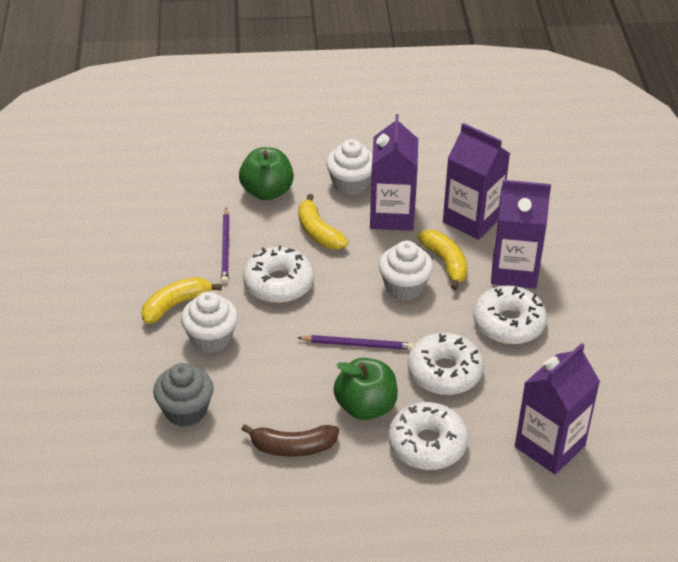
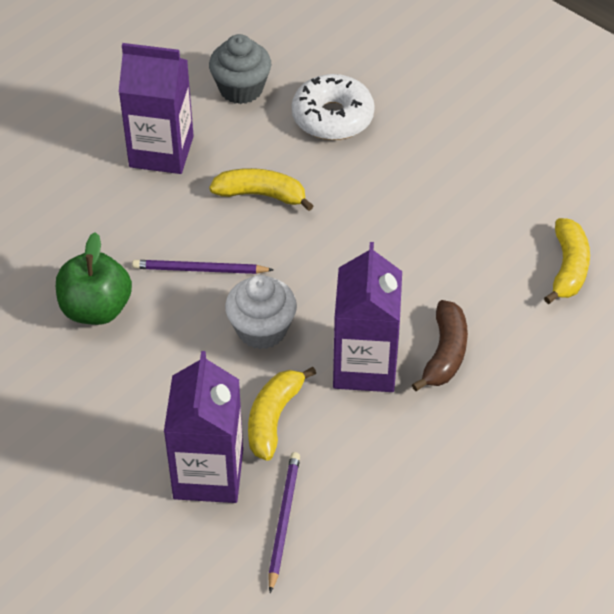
green apple: [239,147,294,200] [333,358,398,420] = 2 -> [56,232,132,325] = 1
purple carton: [370,114,418,231] [443,123,510,240] [491,180,551,288] [515,343,600,474] = 4 -> [119,43,194,174] [164,351,243,503] [333,242,402,392] = 3
white cupcake: [181,292,238,353] [326,139,373,196] [379,241,433,300] = 3 -> [225,275,297,349] = 1
white donut: [243,245,314,303] [388,402,468,470] [408,333,484,395] [473,286,547,345] = 4 -> [292,74,375,140] = 1

